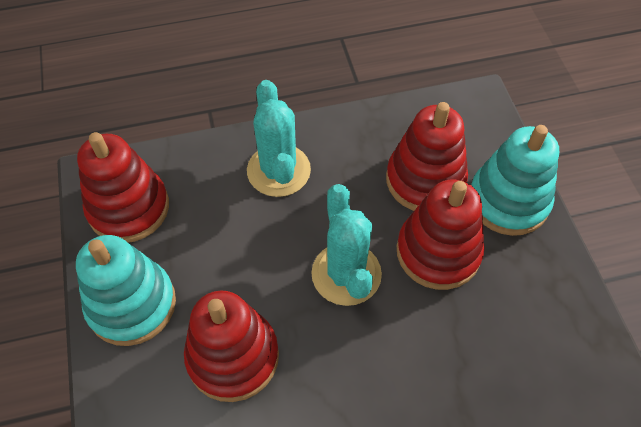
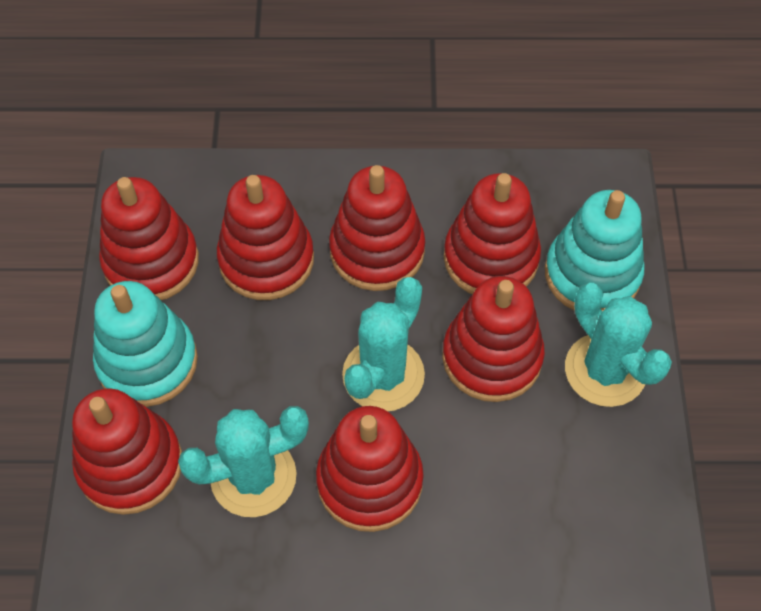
red stacking toy: [77,132,169,242] [184,291,279,402] [386,102,468,211] [397,180,484,290] = 4 -> [72,388,182,515] [99,177,199,300] [217,175,314,300] [316,406,424,532] [329,165,425,291] [442,276,545,402] [444,173,541,294] = 7
turquoise cactus: [247,80,311,197] [311,184,382,306] = 2 -> [178,406,309,517] [342,277,425,411] [565,283,672,407] = 3

